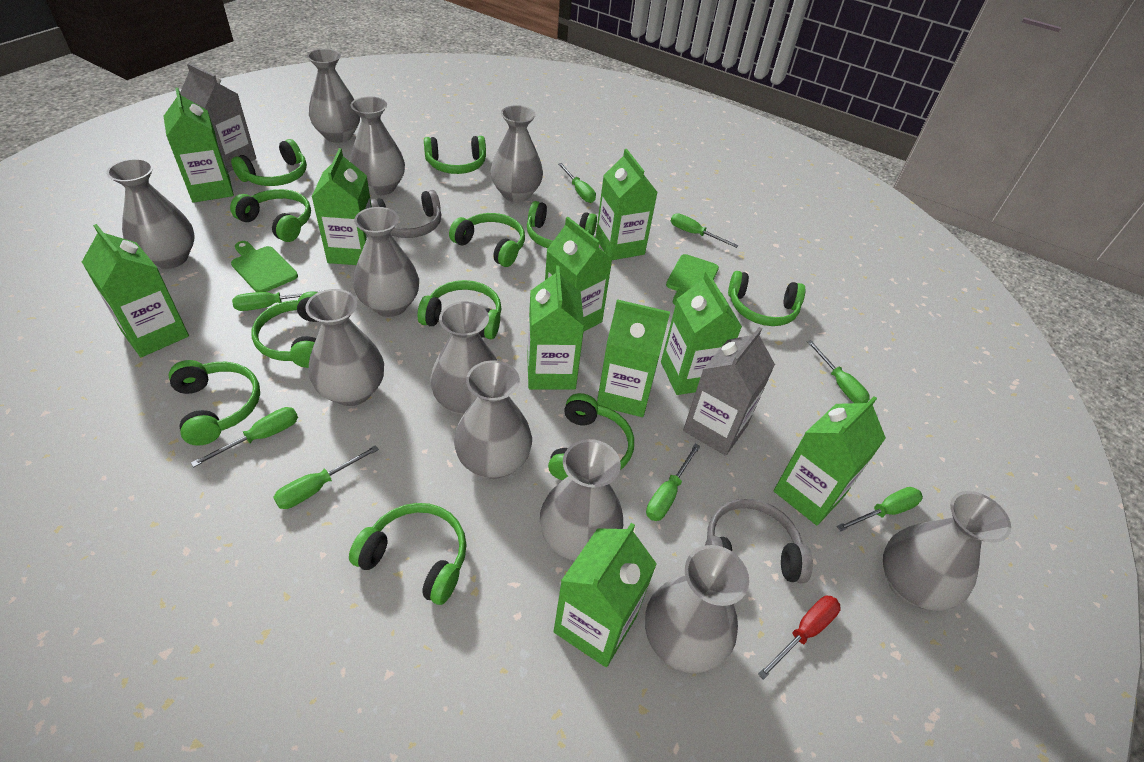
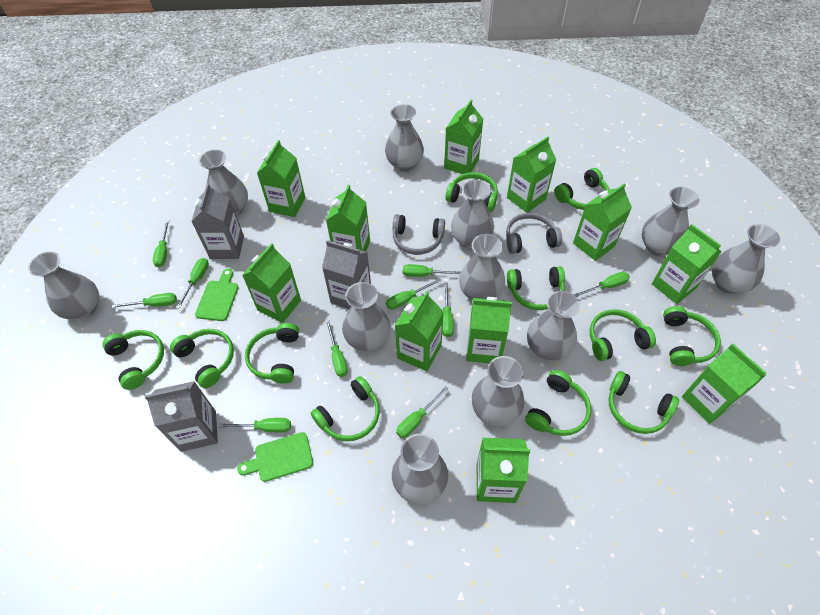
green carton: [82,224,189,357] [164,88,234,203] [312,148,372,265] [527,266,584,390] [545,217,613,331] [554,523,657,667] [596,149,658,260] [597,299,670,417] [661,271,742,395] [774,396,886,525] = 10 -> [242,243,301,323] [257,140,305,217] [326,185,370,251] [395,291,444,371] [444,100,483,174] [467,297,512,363] [476,438,530,503] [507,136,556,213] [573,183,632,261] [652,224,722,304] [682,343,766,424] = 11
green screwdriver: [191,407,298,467] [232,290,324,311] [273,445,379,509] [558,163,596,203] [646,444,700,521] [671,213,739,248] [807,340,870,403] [837,487,923,531] = 8 -> [112,293,177,308] [153,221,169,267] [176,258,209,309] [219,418,291,432] [326,320,347,377] [386,278,442,310] [396,386,449,438] [403,264,461,277] [442,282,454,337] [573,272,630,297] = 10
grey carton: [180,63,256,172] [683,327,775,456] = 2 -> [144,381,218,452] [191,183,244,259] [322,240,371,309] = 3
red screwdriver: [758,596,841,680] = 1 -> none = 0

